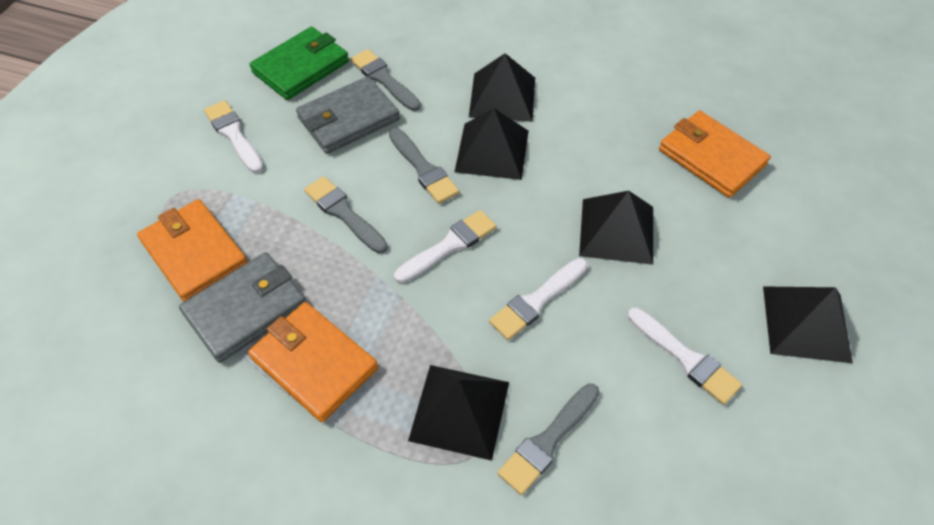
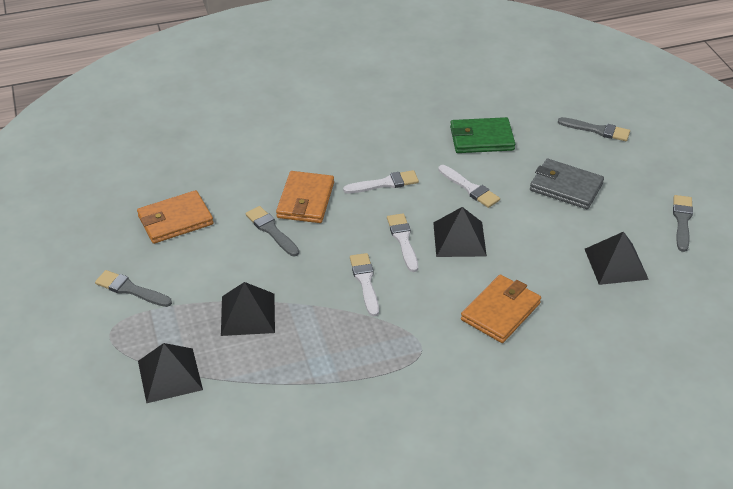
black pyramid: [408,365,509,461] [455,108,529,180] [469,53,535,122] [579,191,653,265] [763,286,853,364] = 5 -> [138,343,203,403] [221,282,275,336] [433,207,487,257] [585,232,649,285] = 4
grey wallet: [179,252,306,363] [296,76,400,154] = 2 -> [530,159,604,209] = 1

